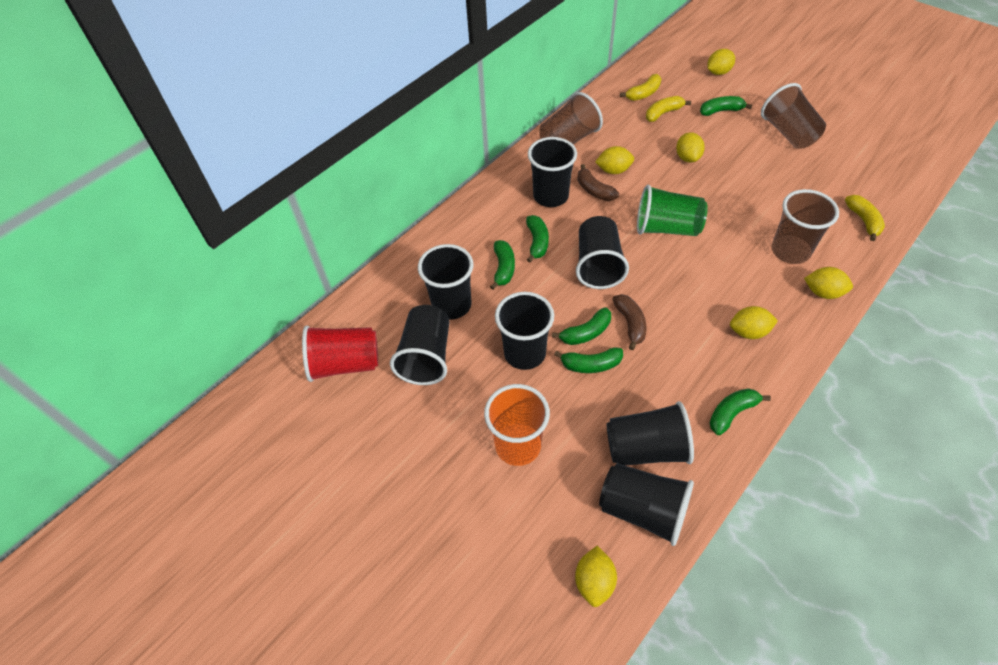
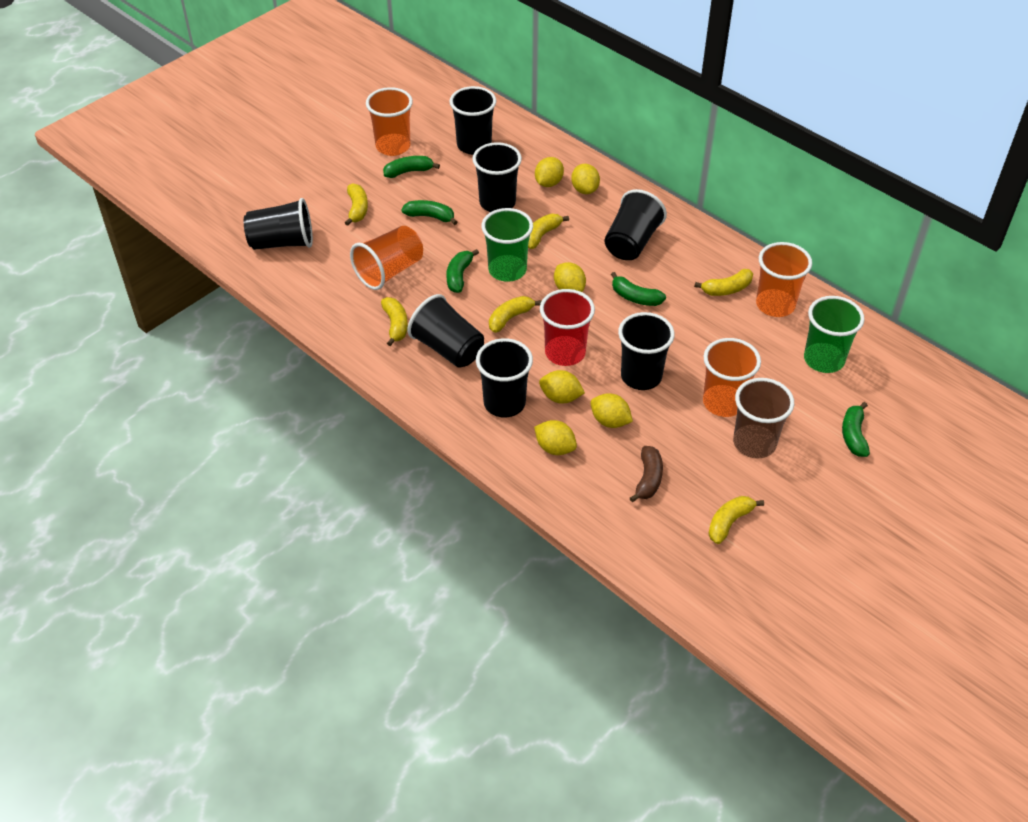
brown banana: [577,164,619,201] [612,294,647,350] = 2 -> [630,446,663,502] = 1
brown cup: [539,92,603,144] [761,83,826,149] [771,189,839,264] = 3 -> [733,378,794,459] = 1
green banana: [490,240,515,290] [526,215,549,263] [552,307,611,345] [554,347,623,373] [700,96,752,116] [710,388,771,435] = 6 -> [383,156,440,178] [401,200,457,225] [446,249,479,293] [611,272,666,306] [842,402,870,457] = 5
green cup: [637,184,708,236] = 1 -> [481,208,533,282] [804,296,865,373] = 2
orange cup: [484,384,550,466] = 1 -> [350,226,423,290] [366,87,413,156] [703,338,761,417] [756,242,812,317] = 4
yellow banana: [620,74,661,101] [646,96,691,122] [845,195,885,241] = 3 -> [345,183,368,226] [381,297,408,346] [489,296,542,333] [528,214,569,249] [694,269,753,296] [708,496,764,544] = 6

